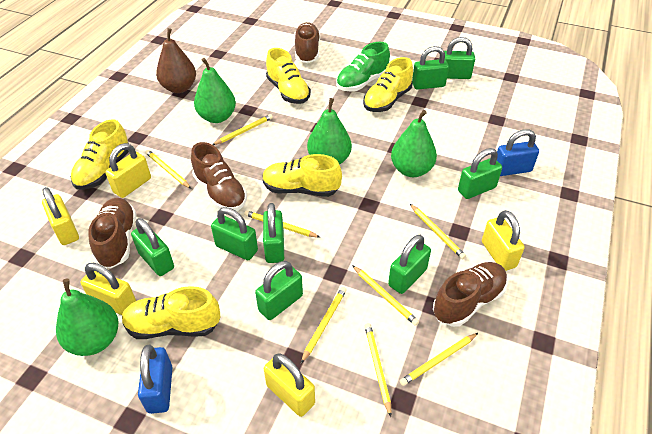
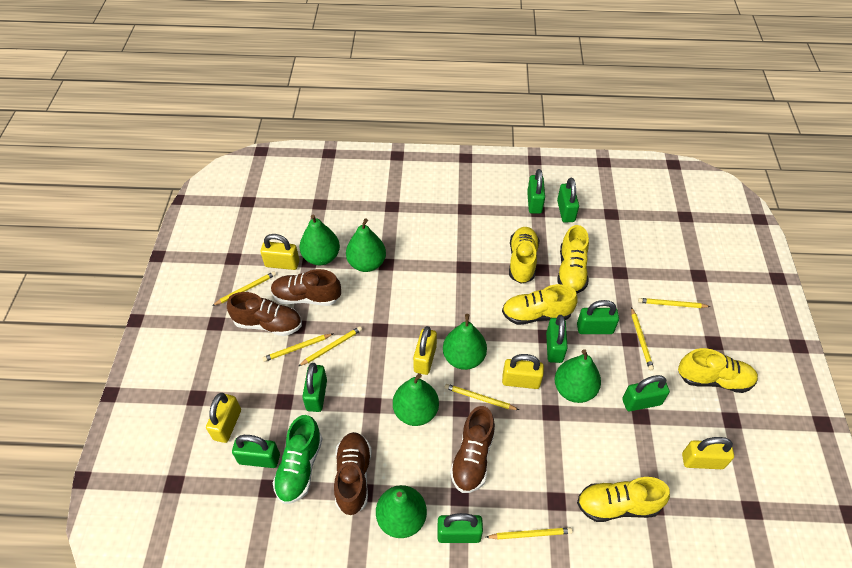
blue padlock: [138,345,173,414] [497,129,539,176] = 2 -> none = 0
brown pear: [156,28,196,93] = 1 -> none = 0
green pear: [56,279,119,356] [194,58,236,123] [307,98,352,165] [391,110,437,177] = 4 -> [299,215,340,265] [346,218,386,272] [376,485,427,538] [393,373,439,426] [443,314,487,370] [555,349,601,403] = 6
yellow pencil: [145,150,191,189] [213,114,273,145] [244,210,320,238] [301,287,347,363] [352,265,419,326] [365,323,391,417] [400,333,478,386] [410,204,466,259] = 8 -> [212,271,276,306] [262,334,333,362] [299,326,362,366] [445,384,519,410] [486,527,573,540] [631,307,654,370] [638,298,711,308] = 7

